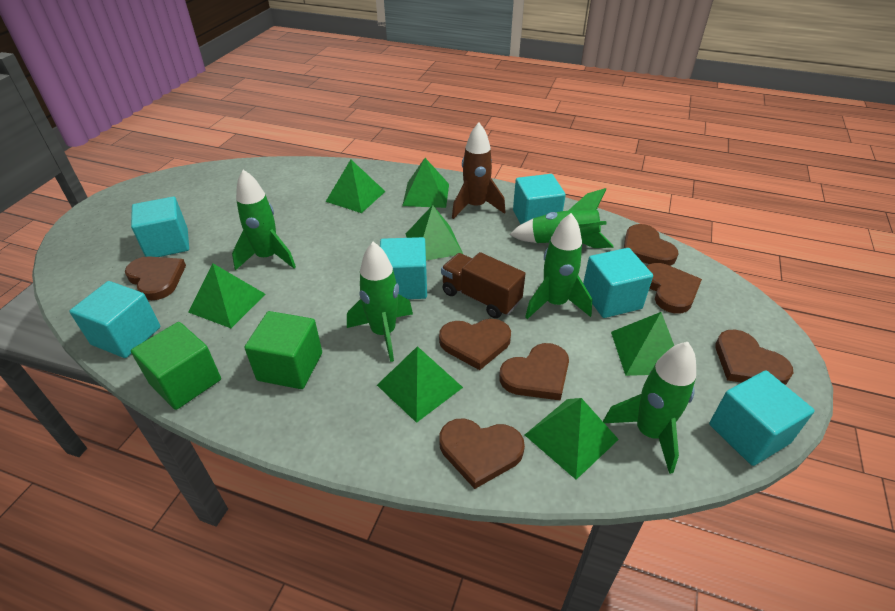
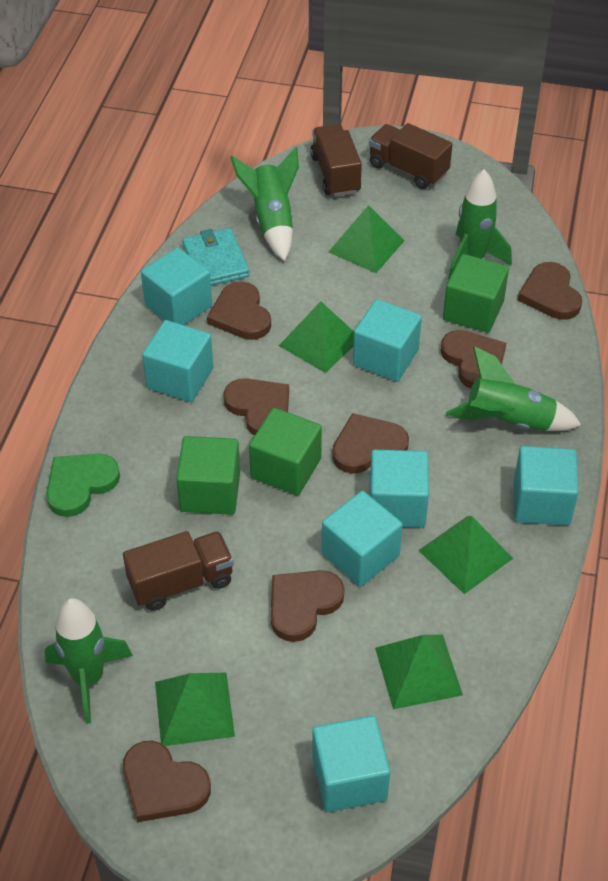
brown rocket: [452,123,505,219] = 1 -> none = 0
brown truck: [441,252,525,318] = 1 -> [123,531,234,611] [310,124,362,197] [369,123,453,189] = 3
green cube: [131,322,221,410] [244,311,322,389] = 2 -> [176,436,240,515] [249,408,322,496] [443,254,509,333] = 3
green heart: none = 0 -> [46,454,120,517] = 1
green pyramid: [188,263,265,328] [326,160,386,213] [377,346,463,423] [402,158,449,208] [406,205,463,261] [525,398,619,480] [611,312,674,376] = 7 -> [155,673,235,746] [279,301,354,373] [329,205,405,273] [375,635,463,709] [418,516,513,594] = 5
green rocket: [232,170,296,271] [347,242,413,362] [509,188,614,248] [525,213,592,319] [603,342,696,474] = 5 -> [45,598,133,724] [230,147,299,261] [446,346,582,431] [448,169,512,280] = 4
turquoise cube: [69,281,161,358] [131,197,189,257] [380,237,427,299] [513,174,566,224] [583,248,653,318] [709,370,814,466] = 6 -> [141,248,212,325] [142,320,213,402] [312,716,390,812] [322,491,403,587] [353,299,422,382] [369,450,429,528] [514,446,579,526] = 7
turquoise wallet: none = 0 -> [182,228,250,286] = 1

